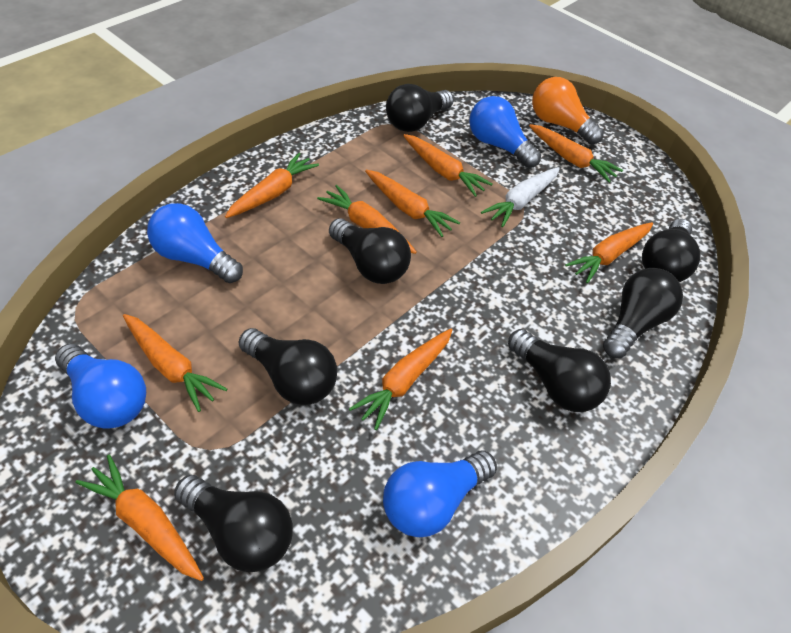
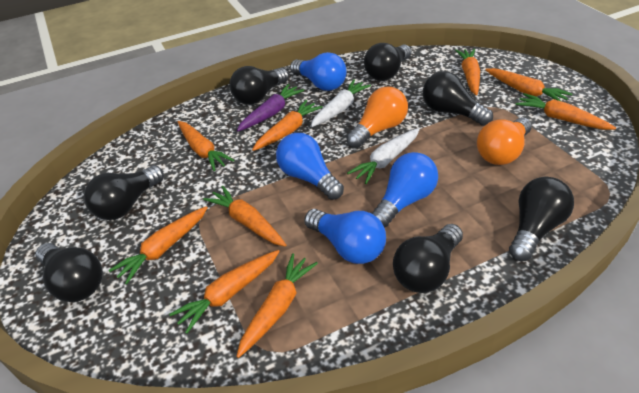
orange light bulb: [532,77,604,145] = 1 -> [346,87,408,148] [477,117,532,165] = 2
purple carrot: none = 0 -> [237,84,304,131] = 1
white carrot: [481,167,560,227] = 1 -> [310,79,371,127] [347,128,420,184] = 2

